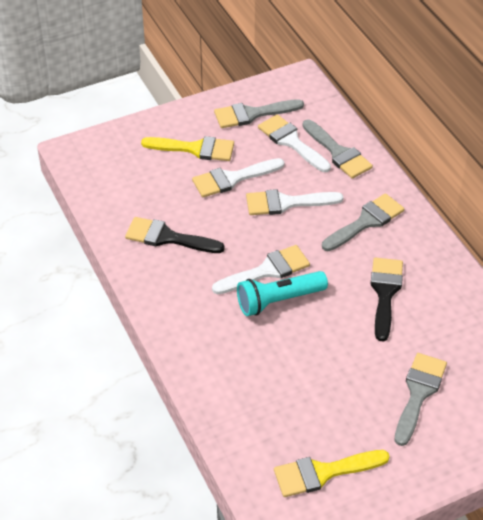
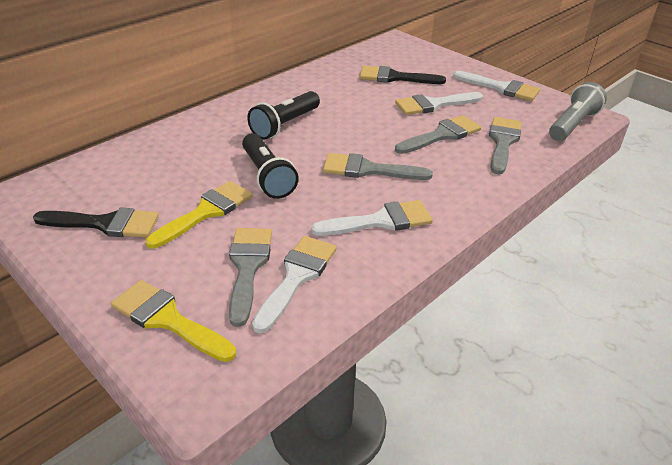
black flashlight: none = 0 -> [242,133,299,199] [247,91,320,140] = 2
grey flashlight: none = 0 -> [549,82,607,141] = 1
turquoise flashlight: [237,271,328,316] = 1 -> none = 0

